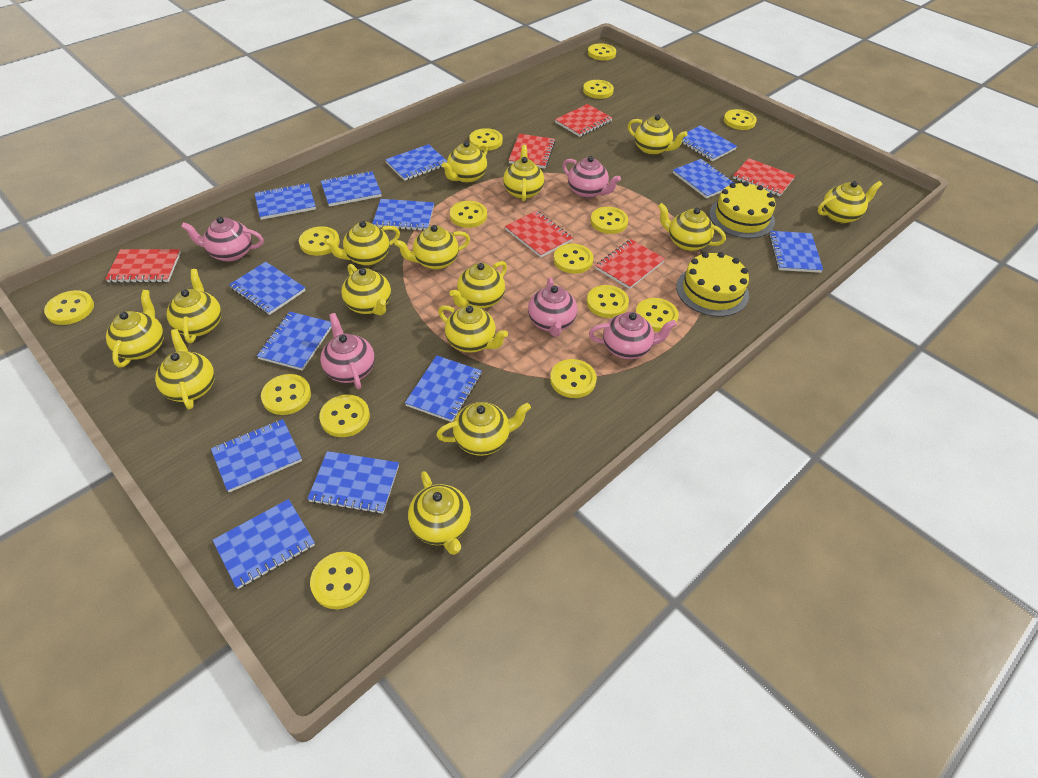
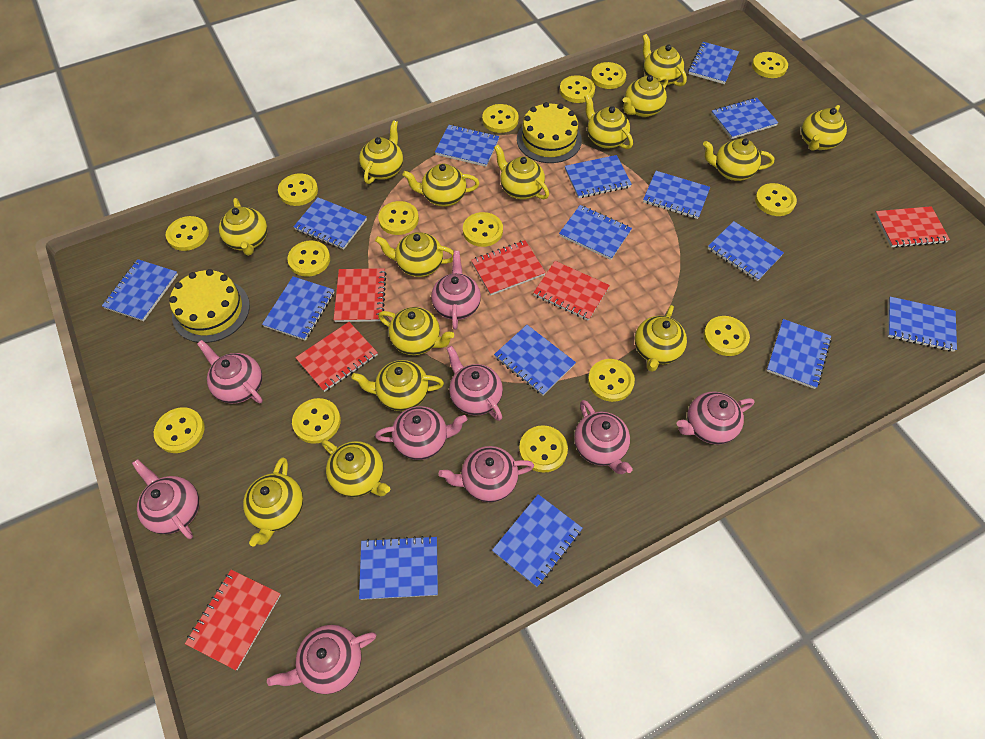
blue notebook: [211,419,302,492] [212,499,315,589] [229,262,306,315] [254,183,316,220] [257,312,332,371] [307,451,399,514] [321,171,382,207] [372,199,434,231] [385,144,447,181] [405,355,482,422] [673,159,734,199] [682,125,737,161] [769,231,823,273] = 13 -> [102,259,178,321] [262,276,334,341] [294,197,367,249] [359,536,438,600] [435,125,500,167] [492,494,583,587] [494,325,576,396] [559,205,632,260] [565,155,632,198] [643,171,710,219] [688,42,739,84] [708,221,784,281] [711,98,778,139] [766,319,832,389] [888,297,957,352] = 15
pink teapot: [181,217,264,262] [320,313,375,389] [528,277,577,337] [562,156,621,198] [589,312,677,359] = 5 -> [132,459,199,539] [197,340,263,404] [267,625,376,694] [375,406,467,460] [431,251,481,330] [439,446,534,502] [447,346,503,421] [574,400,633,474] [677,392,754,445] = 9

